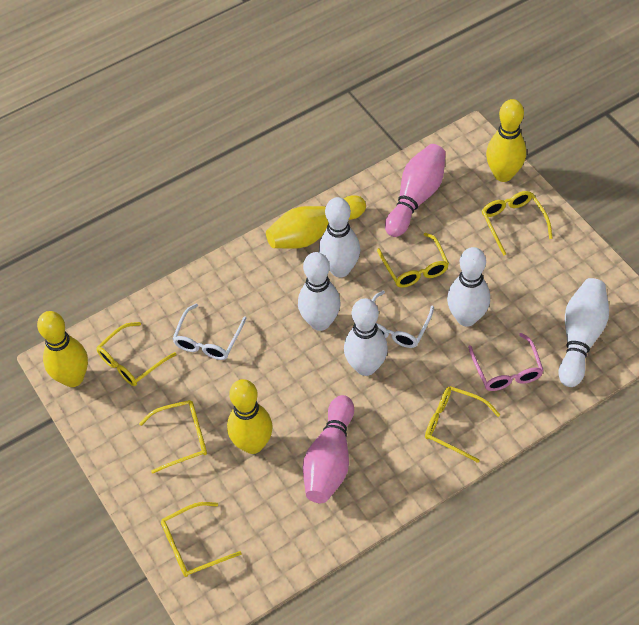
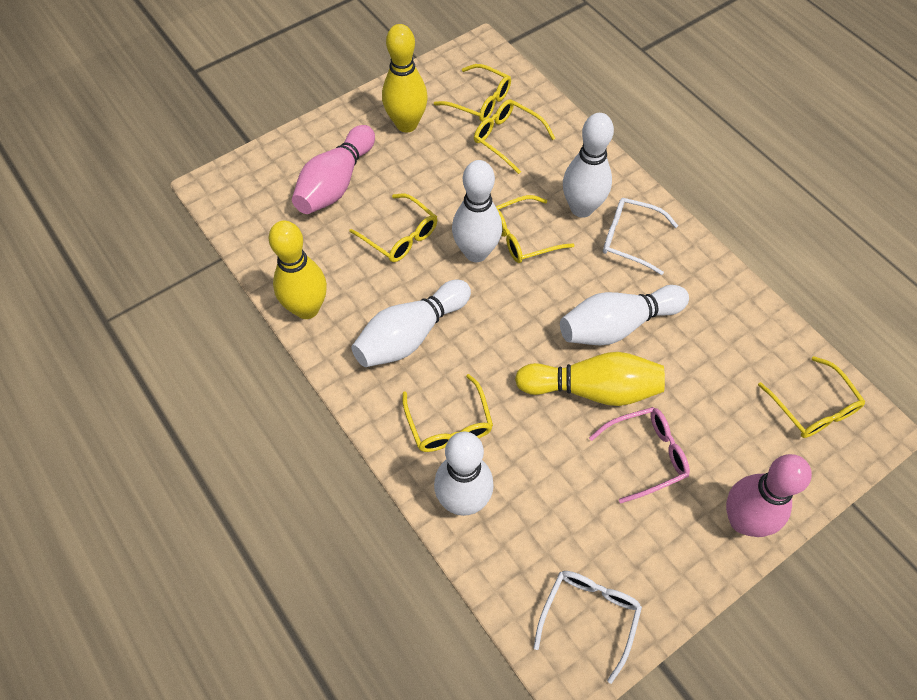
yellow bowling pin: [37,311,88,387] [227,379,273,454] [266,195,366,249] [486,99,526,182] = 4 -> [269,221,327,319] [382,24,428,132] [515,352,665,406] = 3

